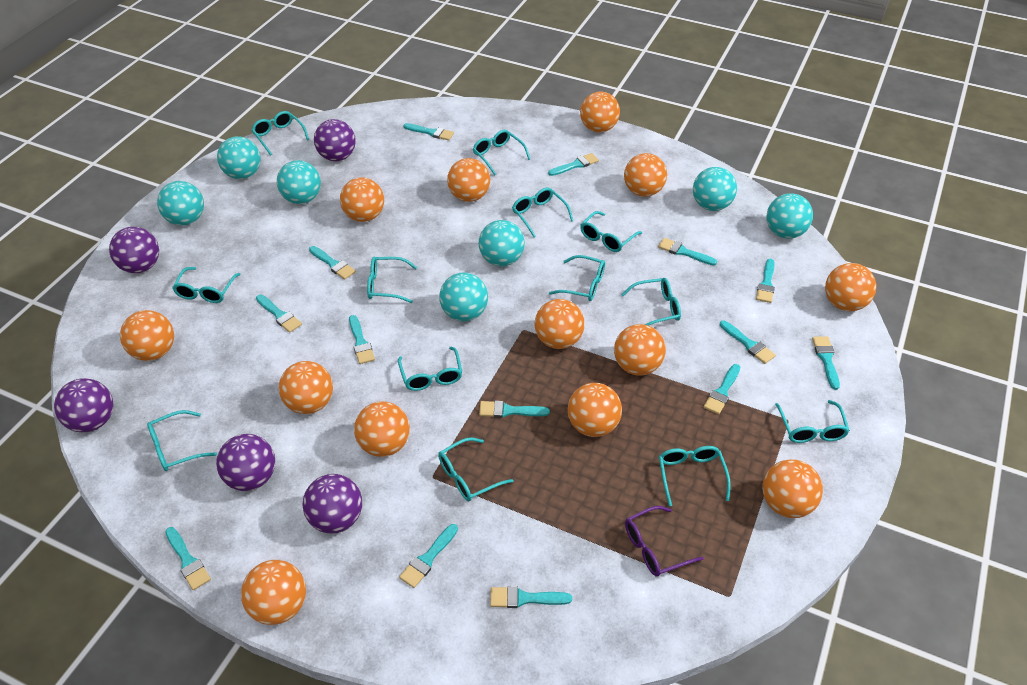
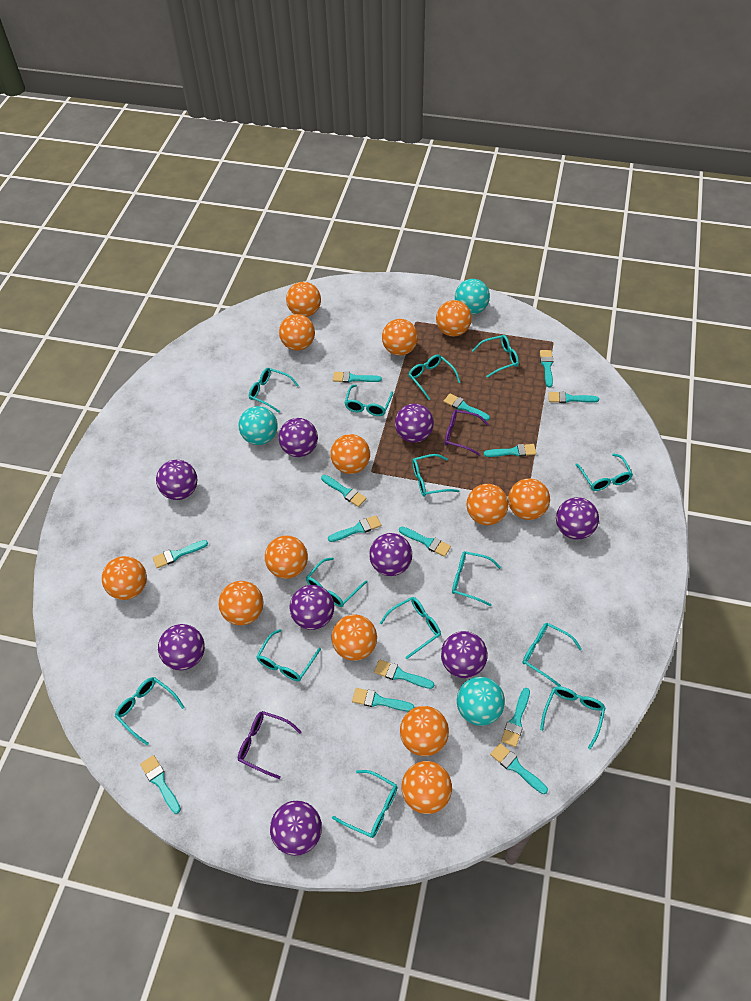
purple ball: [54,378,114,432] [109,227,159,273] [216,434,275,491] [302,474,362,534] [314,119,356,161] = 5 -> [156,460,197,500] [158,624,205,670] [270,800,322,856] [278,418,318,457] [290,585,334,630] [369,533,412,576] [395,404,434,443] [441,631,488,678] [556,497,599,540] = 9
purple glasses: [625,506,703,577] = 1 -> [238,711,301,779] [445,410,488,455] = 2
turquoise ball: [157,181,204,226] [217,136,261,179] [277,160,321,204] [439,272,488,321] [479,220,525,266] [693,167,737,211] [767,193,813,239] = 7 -> [239,406,278,445] [455,279,490,315] [457,677,505,726] = 3
turquoise glasses: [147,410,217,471] [172,267,241,303] [251,111,309,155] [367,257,417,303] [398,347,462,391] [438,437,514,501] [473,130,530,175] [512,188,573,237] [549,255,605,301] [580,211,642,252] [621,278,681,326] [659,446,731,506] [775,400,850,443] = 13 -> [115,677,185,745] [249,368,299,413] [256,629,321,681] [306,557,368,607] [332,770,397,838] [344,384,393,416] [380,597,441,659] [408,355,461,400] [412,454,459,497] [452,551,501,606] [472,335,519,378] [522,623,582,686] [540,686,606,750] [575,453,633,491] = 14

